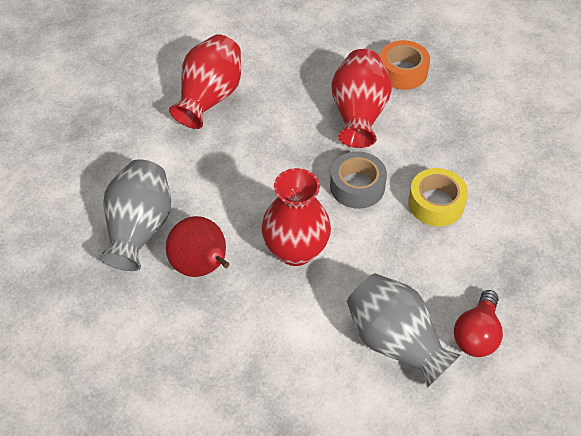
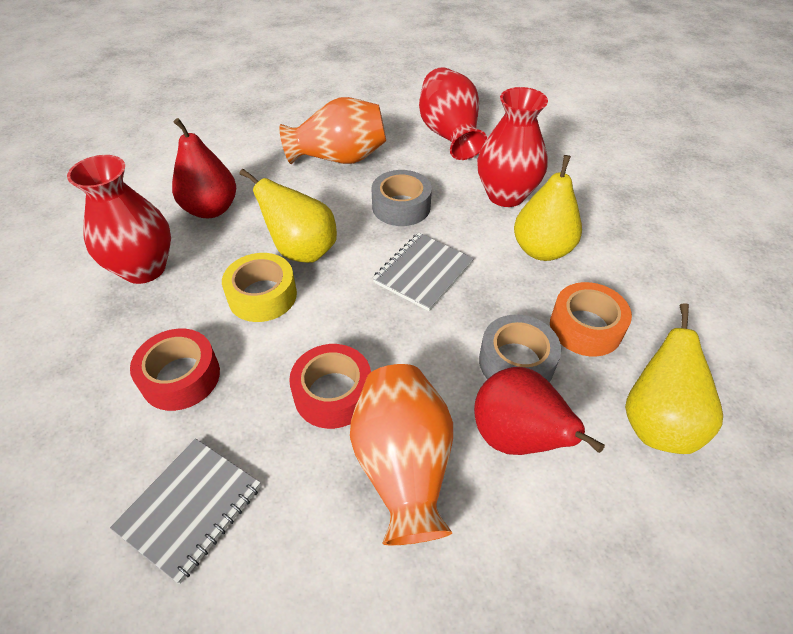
grey notebook: none = 0 -> [110,438,261,584] [372,233,474,311] = 2
grey tape: [330,151,387,209] = 1 -> [371,170,432,226] [479,314,561,382] = 2
grey vase: [99,159,171,271] [347,273,460,388] = 2 -> none = 0
orange vase: none = 0 -> [279,97,386,164] [350,364,453,545] = 2
red light bulb: [454,290,503,357] = 1 -> none = 0
red pear: [166,216,230,277] = 1 -> [172,118,236,218] [474,367,605,455] = 2
red tape: none = 0 -> [130,329,220,411] [289,344,371,429] = 2
yellow pear: none = 0 -> [240,169,337,263] [514,155,582,261] [625,303,723,454] = 3

